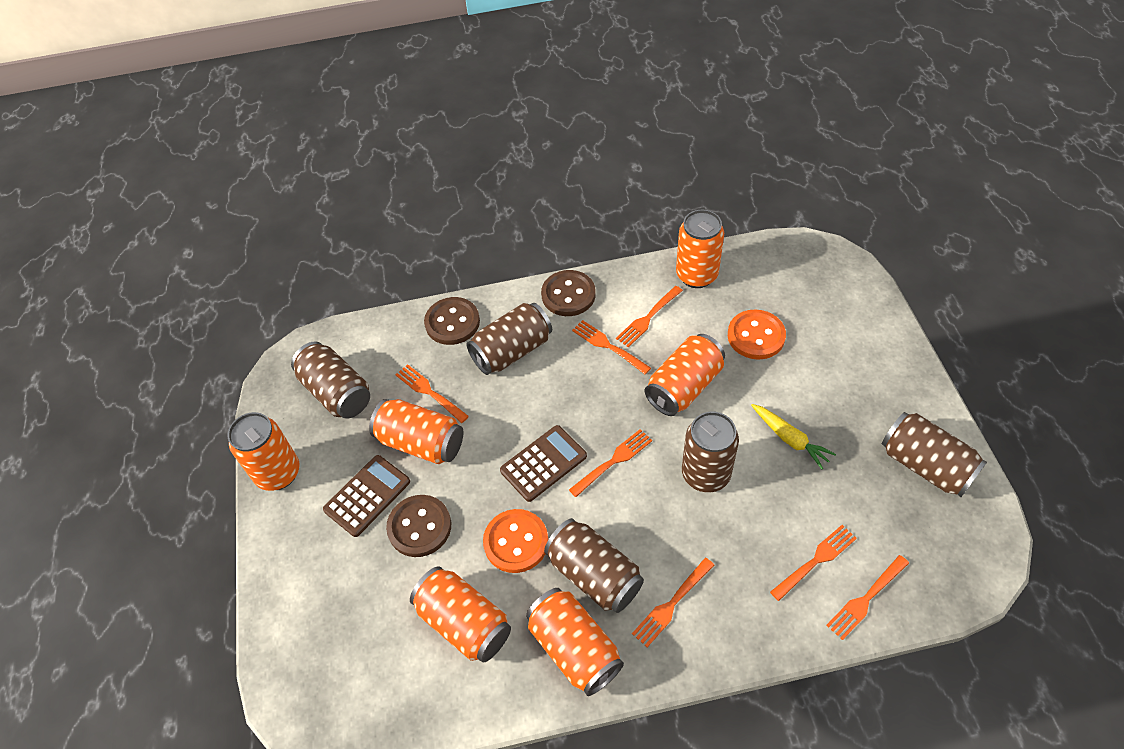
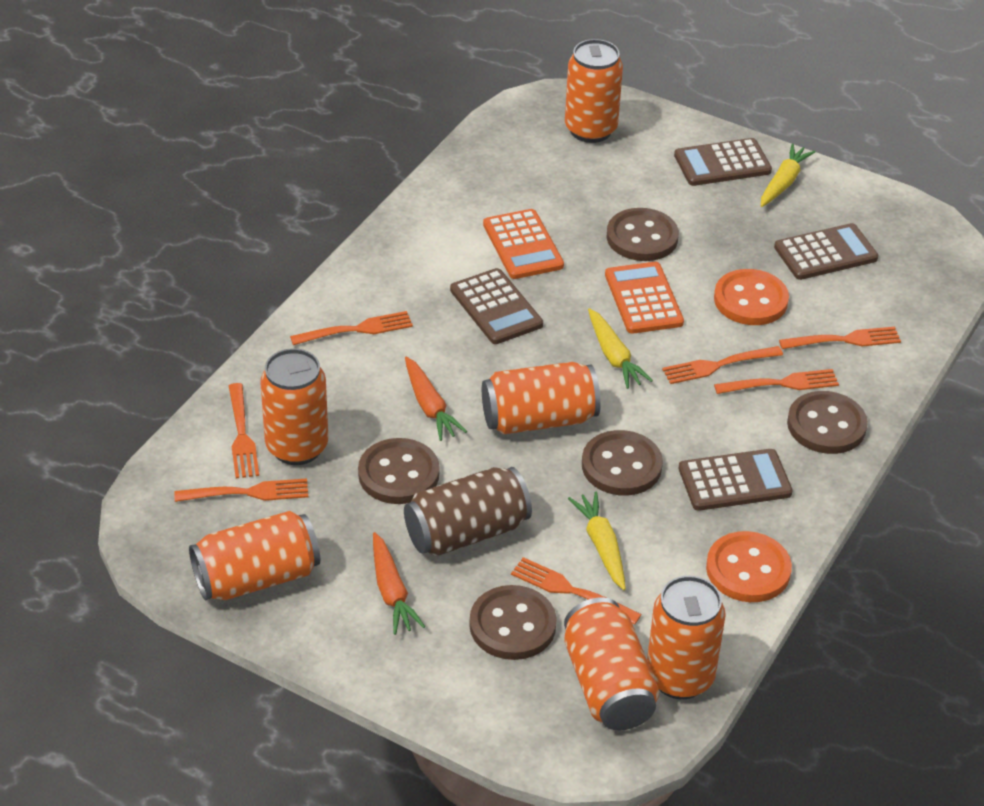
brown button: [386,495,451,557] [424,297,480,345] [541,270,596,316] = 3 -> [358,438,439,504] [469,585,557,660] [582,430,663,496] [607,208,679,261] [787,391,868,454] = 5
brown calculator: [323,455,410,537] [500,425,587,502] = 2 -> [450,268,543,344] [674,138,772,186] [679,449,793,511] [774,223,878,280] = 4
brown can: [291,342,370,419] [466,303,552,375] [544,518,644,613] [682,412,739,493] [882,412,987,497] = 5 -> [404,467,532,556] = 1
orange calculator: none = 0 -> [483,209,564,279] [605,262,684,334] = 2
orange carrot: none = 0 -> [373,532,425,635] [405,357,467,441] = 2
yellow carrot: [751,404,836,469] = 1 -> [568,492,626,590] [588,308,653,389] [761,143,816,207] = 3

